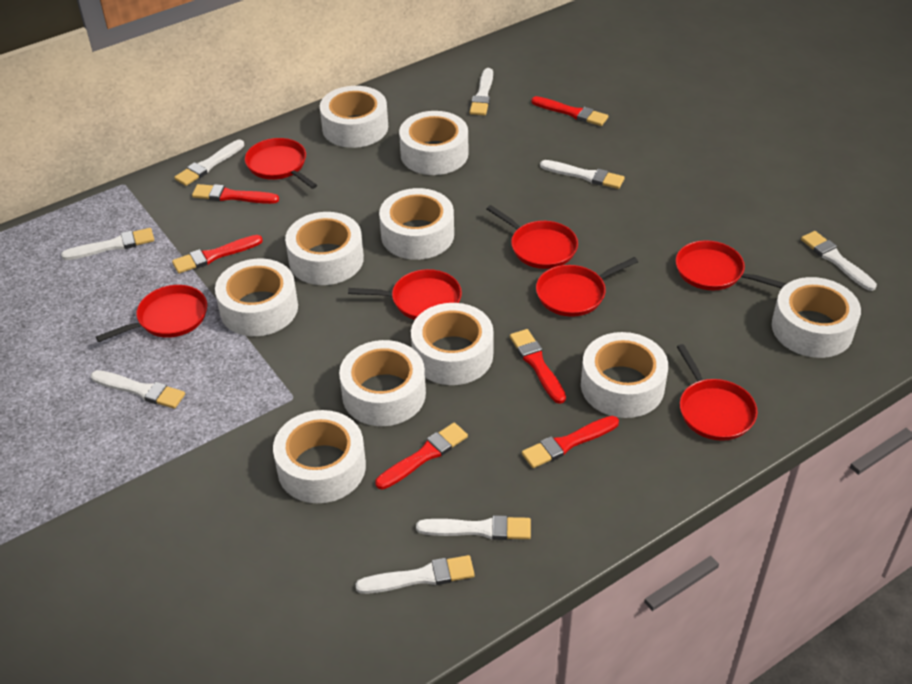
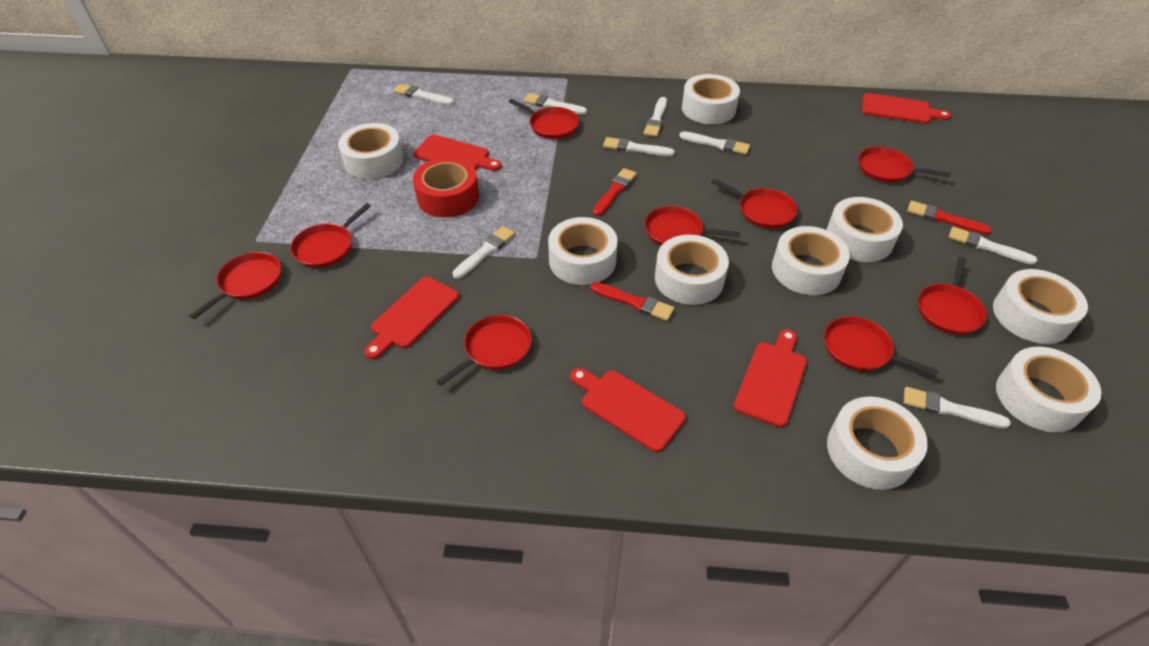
red brush: [172,235,263,273] [192,184,279,204] [375,423,468,490] [510,329,566,404] [522,416,619,468] [531,96,608,126] = 6 -> [590,282,674,321] [593,168,637,216] [907,201,992,235] = 3
red cutting board: none = 0 -> [364,277,459,359] [413,135,502,171] [570,368,686,452] [734,329,807,427] [862,93,951,124] = 5
red pan: [96,285,207,342] [245,138,317,189] [348,269,462,320] [487,205,578,269] [536,257,638,317] [676,240,786,290] [677,344,758,441] = 7 -> [189,252,281,319] [290,203,371,268] [436,315,532,386] [509,99,579,139] [645,206,741,245] [711,178,798,229] [824,316,939,377] [858,146,951,183] [918,257,987,335] = 9
red tape: none = 0 -> [413,157,479,217] = 1
white tape: [215,259,298,336] [273,410,366,503] [285,212,364,285] [320,86,388,148] [339,340,426,426] [379,188,454,260] [399,111,468,175] [411,303,494,385] [581,332,668,418] [772,277,861,358] = 10 -> [338,123,404,179] [548,217,618,285] [655,235,729,305] [682,74,740,124] [772,226,850,295] [826,197,903,262] [827,397,928,490] [993,269,1088,344] [996,347,1102,432] = 9

